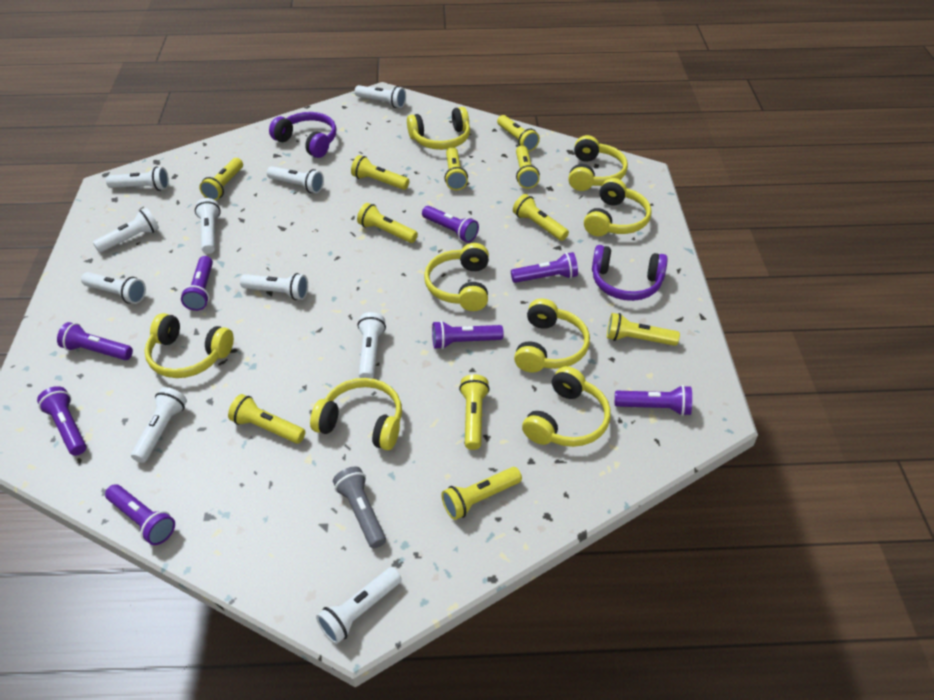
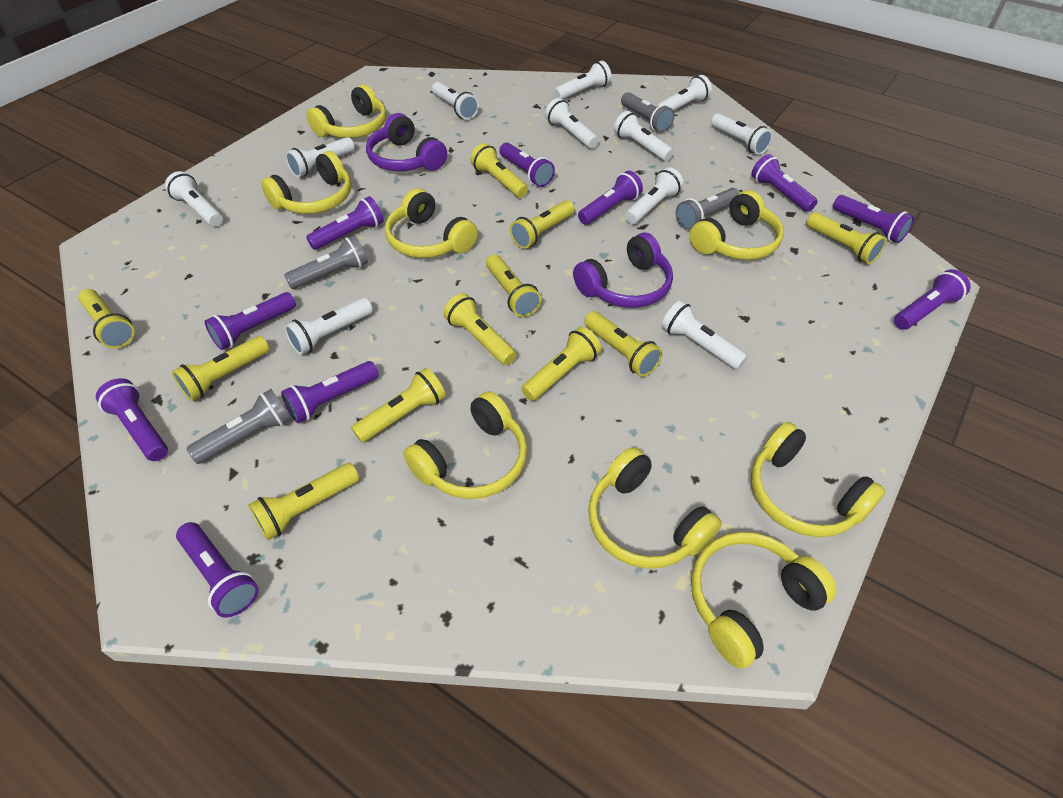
grey flashlight: [333,467,386,549] = 1 -> [186,389,291,464] [284,235,368,289] [621,92,675,132] [676,188,740,230] = 4
purple flashlight: [37,386,86,456] [57,322,133,360] [105,484,175,545] [181,256,213,311] [422,206,479,243] [432,321,504,349] [511,252,578,283] [615,385,692,416] = 8 -> [96,378,168,461] [176,522,259,617] [205,292,296,350] [281,361,379,423] [306,196,384,250] [499,143,555,187] [578,171,643,225] [751,154,818,212] [833,195,914,243] [894,269,971,330] = 10
white flashlight: [81,272,146,304] [93,208,159,253] [106,167,169,191] [131,387,187,463] [195,198,221,254] [240,273,308,300] [267,166,324,193] [316,567,402,644] [355,85,406,108] [358,312,386,379] = 10 -> [165,171,223,227] [284,298,373,355] [286,137,355,177] [432,82,479,120] [545,98,598,148] [554,61,611,100] [614,111,674,161] [625,167,684,224] [656,75,712,111] [661,300,748,370] [711,113,773,155] = 11

